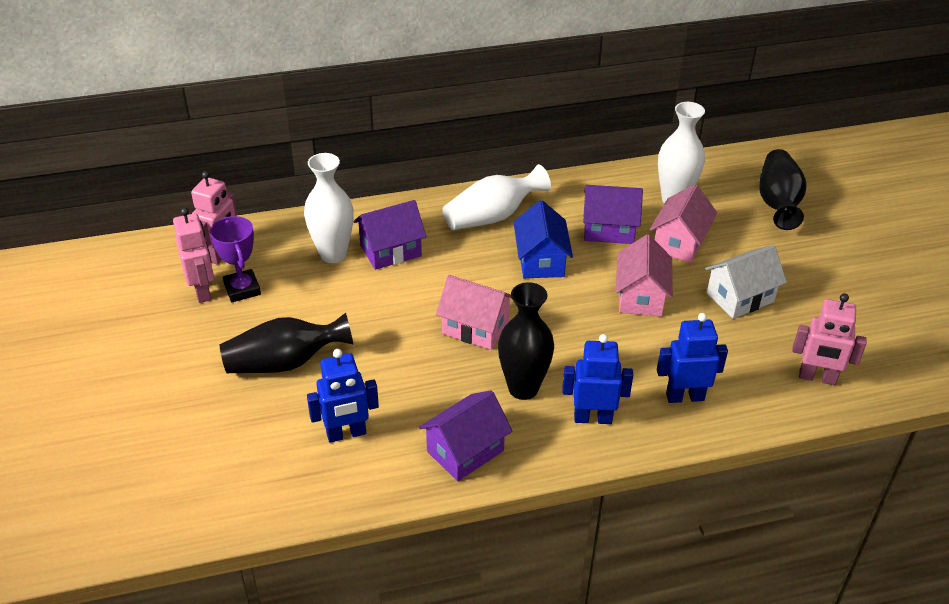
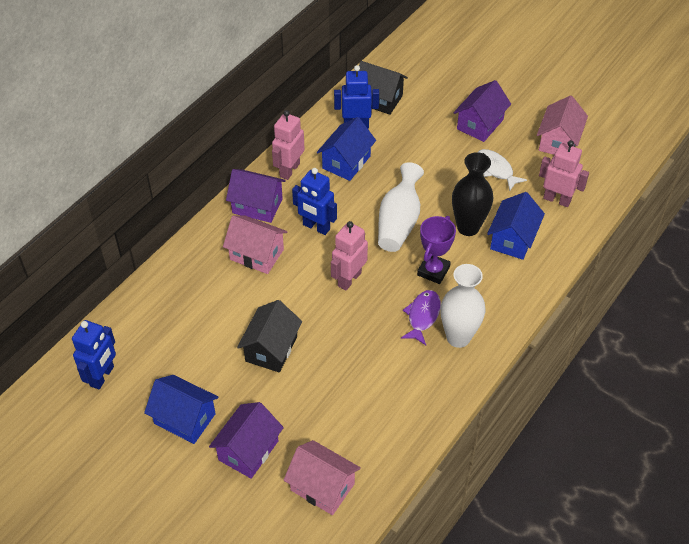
black house: none = 0 -> [237,300,302,373] [359,61,408,115] = 2
black vase: [220,313,354,373] [498,282,554,400] [759,149,806,230] = 3 -> [452,152,493,236] = 1
blue house: [513,200,573,278] = 1 -> [144,375,219,444] [317,117,376,181] [487,192,545,260] = 3
purple fish: none = 0 -> [401,290,441,345] = 1
white fish: none = 0 -> [478,149,527,191] = 1
white house: [705,245,787,319] = 1 -> none = 0
white vase: [304,153,354,263] [443,164,551,230] [658,102,705,204] = 3 -> [378,162,424,252] [441,264,485,348] = 2

